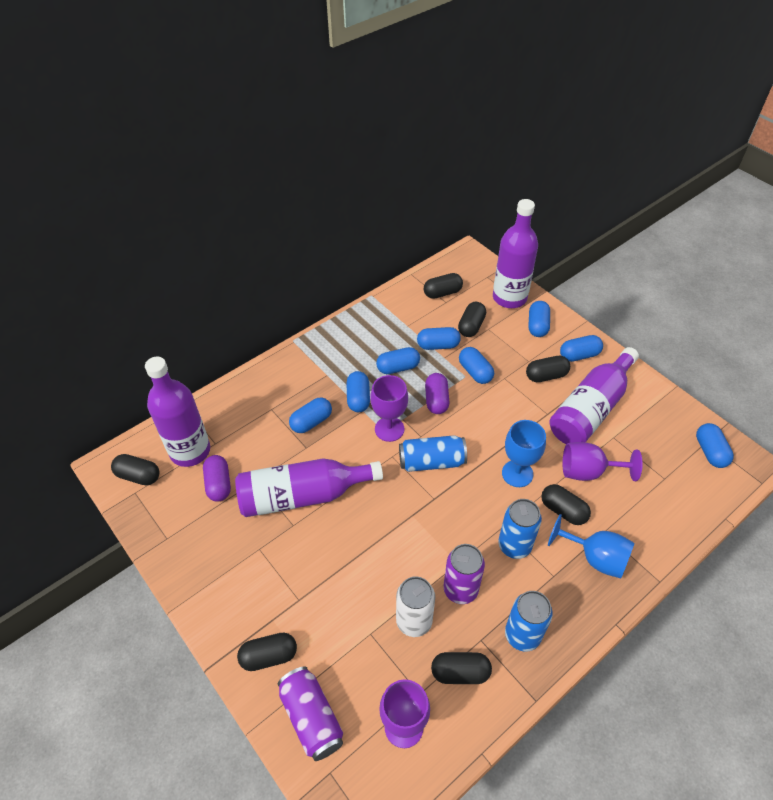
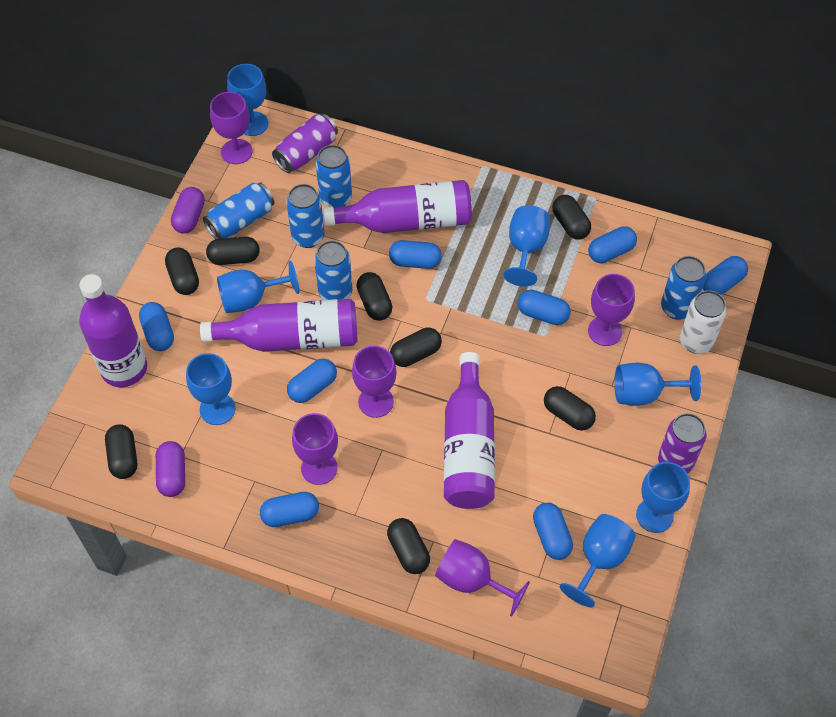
black capsule: [111,454,159,486] [237,633,297,671] [424,273,463,299] [431,652,492,684] [458,302,486,337] [526,356,570,382] [541,484,591,525] = 7 -> [105,424,137,479] [165,248,199,295] [206,237,260,265] [357,272,392,321] [387,518,430,574] [390,328,442,367] [544,386,596,431] [552,195,591,240] = 8
blue can: [399,435,467,472] [498,499,542,559] [505,591,553,652] = 3 -> [203,182,275,239] [286,184,325,248] [314,240,352,300] [316,145,352,207] [661,256,706,320] = 5
blue goblet: [502,420,546,487] [548,514,635,578] = 2 -> [186,353,235,425] [217,261,299,313] [227,64,268,136] [504,205,550,287] [560,514,636,608] [614,363,701,406] [636,462,690,533] = 7
purple goblet: [370,375,408,442] [379,679,430,748] [562,442,643,481] = 3 -> [210,92,253,164] [292,413,338,485] [352,346,397,418] [435,539,530,617] [588,274,635,346] = 5

